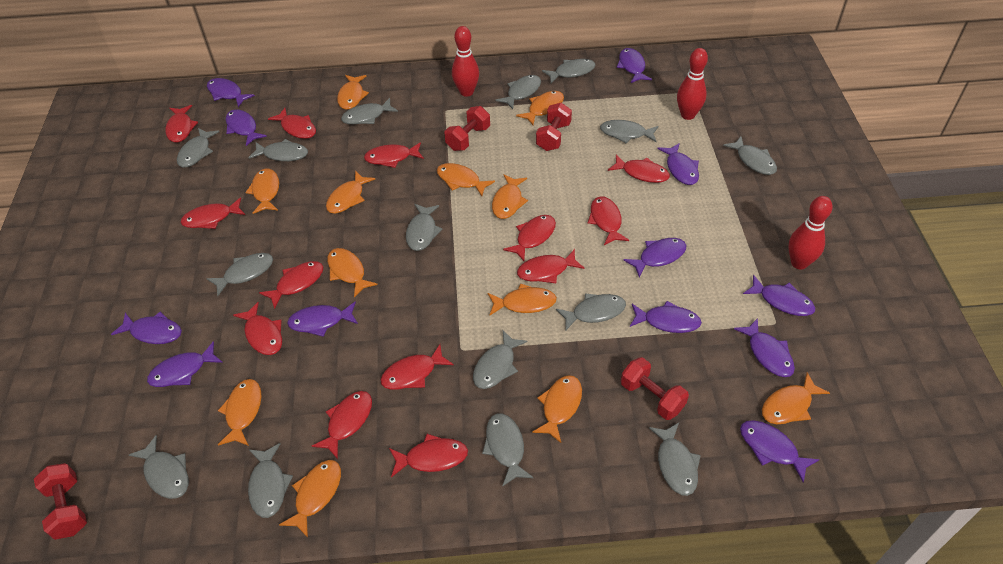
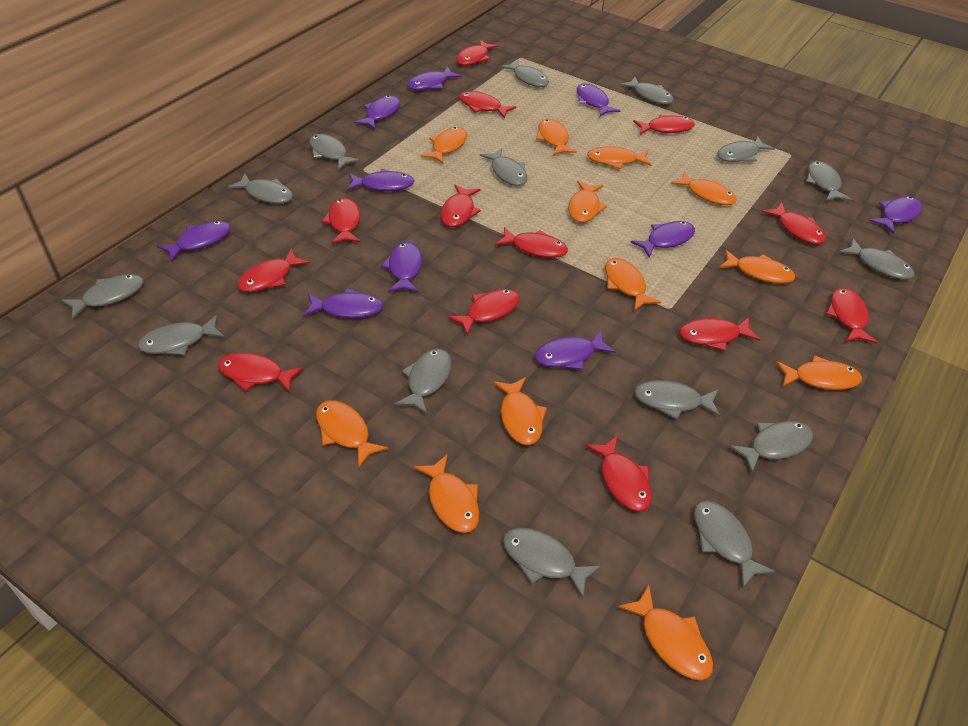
purple fish: [111,312,182,344] [147,341,223,387] [207,78,255,107] [226,109,267,146] [287,301,358,337] [617,48,652,83] [623,238,686,277] [630,301,702,333] [658,143,699,185] [734,318,795,377] [740,420,819,483] [743,275,815,316] = 12 -> [157,221,231,262] [303,288,383,318] [347,169,414,191] [354,95,400,129] [381,242,422,293] [407,67,462,90] [534,331,616,370] [577,83,620,116] [631,221,695,258] [869,196,922,234] = 10
red bowling pin: [452,26,479,97] [677,48,708,120] [788,196,832,269] = 3 -> none = 0
red dumbbell: [34,463,87,540] [444,106,490,151] [536,103,572,151] [621,357,689,420] = 4 -> none = 0

